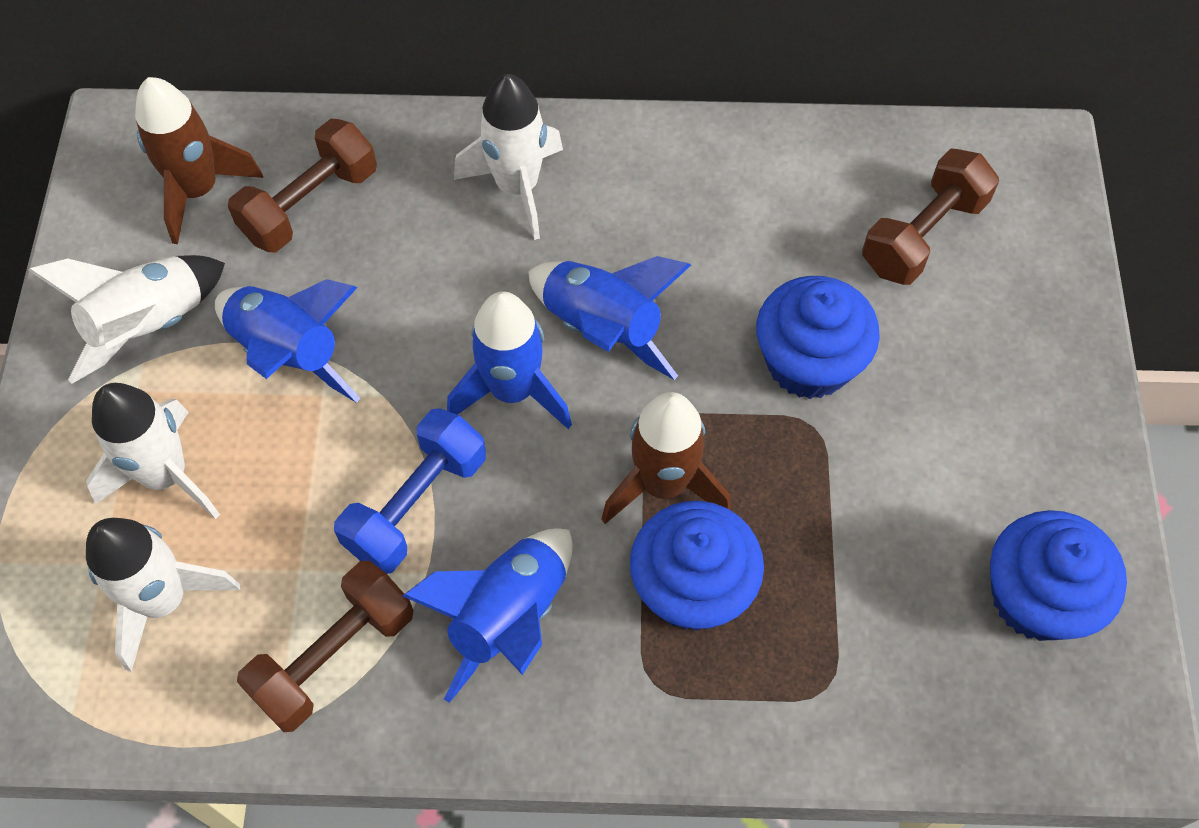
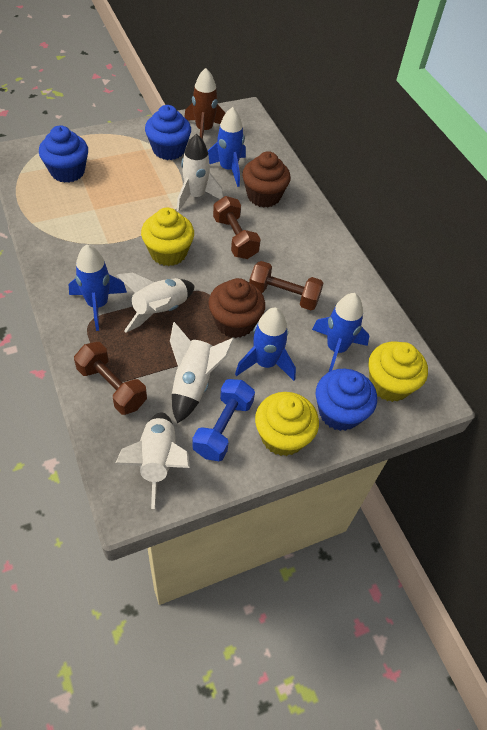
brown cupcake: none = 0 -> [208,278,265,338] [242,151,291,208] = 2
brown rocket: [135,77,263,244] [601,392,731,524] = 2 -> [184,68,225,140] = 1
yellow cupcake: none = 0 -> [141,207,194,266] [255,392,319,456] [368,342,428,402] = 3

